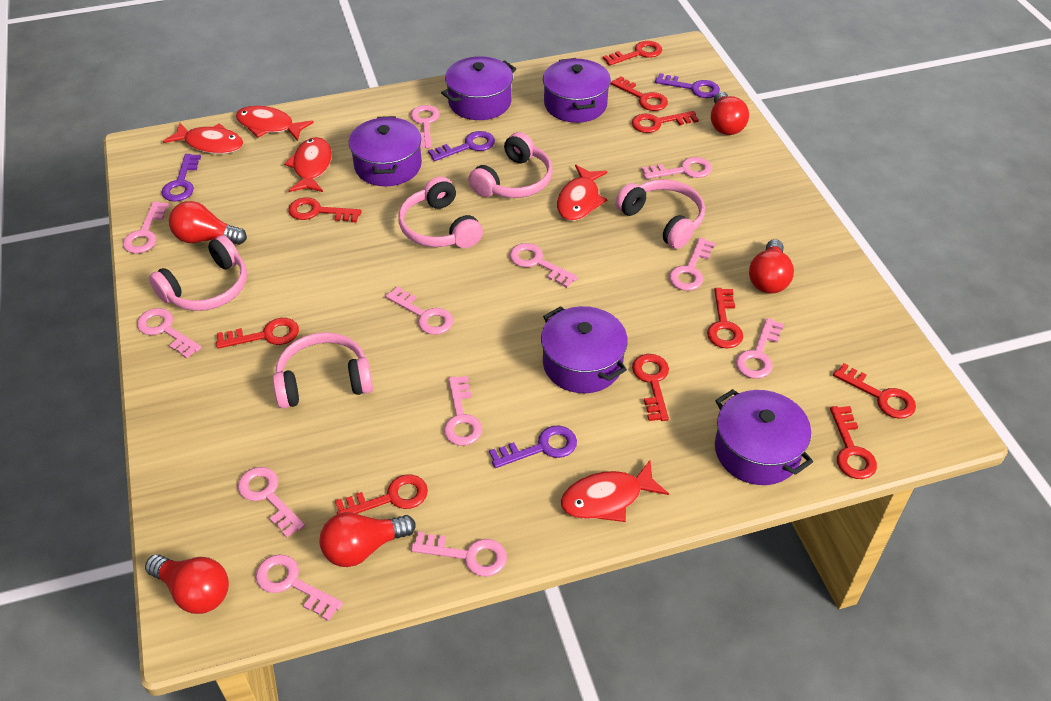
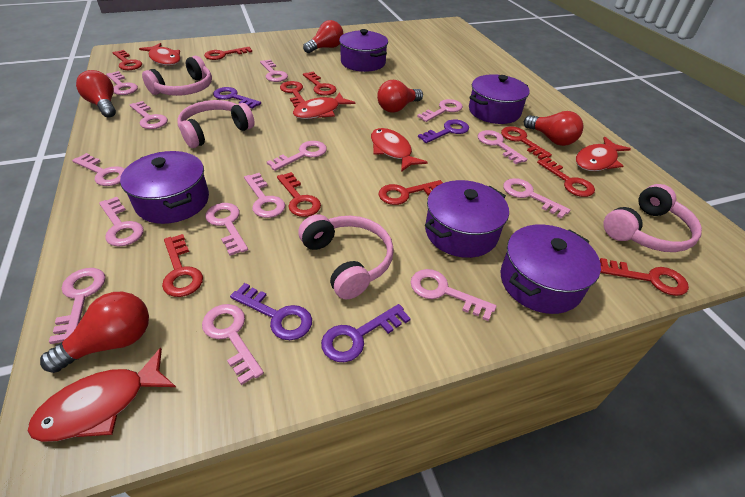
pink headphones: [149,235,247,311] [273,332,373,409] [398,176,483,248] [468,132,553,198] [616,179,705,249] = 5 -> [142,56,212,96] [177,100,255,148] [298,215,394,300] [603,184,702,252] = 4
pink key: [123,201,169,254] [137,308,202,359] [238,467,305,538] [256,554,343,621] [385,286,453,335] [410,105,440,148] [411,532,507,577] [444,376,483,446] [510,243,578,288] [642,157,712,179] [669,238,715,291] [736,318,784,379] = 12 -> [49,268,105,344] [72,153,125,186] [99,197,144,246] [106,71,138,95] [130,101,168,129] [202,304,264,385] [205,203,248,256] [244,173,285,218] [260,59,288,82] [267,141,327,171] [411,269,497,321] [417,99,463,122] [478,130,528,164] [503,178,570,219] = 14

